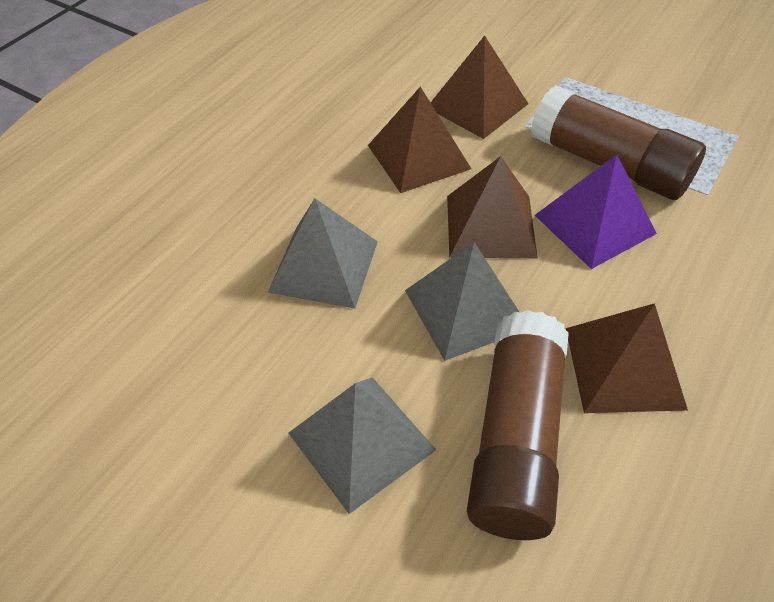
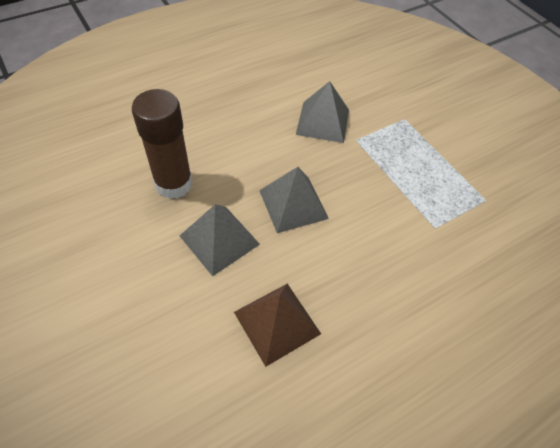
brown glue stick: [467,310,569,540] [531,85,706,200] = 2 -> [132,89,193,199] = 1
brown pyramid: [368,87,471,193] [430,35,528,139] [447,156,538,258] [566,303,688,413] = 4 -> [234,283,321,367] = 1
purple pyramid: [535,154,657,269] = 1 -> none = 0

